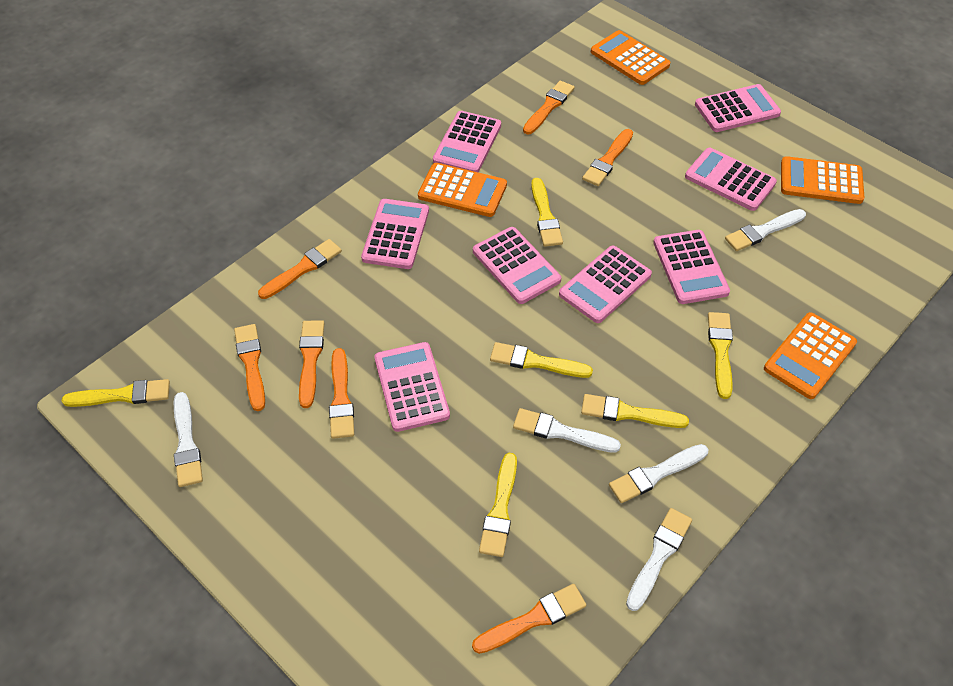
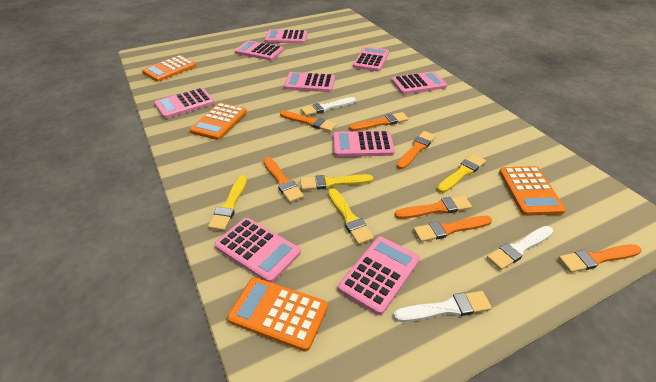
pink calculator: [361,199,429,269] [374,342,450,432] [433,111,501,172] [473,227,561,304] [559,246,652,323] [653,230,730,304] [685,148,777,211] [695,84,781,132] = 8 -> [154,88,215,119] [214,218,301,283] [235,41,284,61] [265,30,307,44] [284,72,335,92] [333,131,395,157] [338,237,420,315] [353,47,389,71] [392,71,447,94] = 9
white brush: [174,392,203,487] [513,408,621,453] [609,444,708,503] [626,508,692,611] [725,209,806,251] = 5 -> [301,97,356,116] [394,291,492,322] [487,226,553,270] = 3
yellow brush: [62,379,170,407] [479,453,517,557] [490,342,593,378] [531,178,563,247] [581,394,689,428] [708,312,733,399] = 6 -> [208,176,247,231] [300,174,373,190] [328,188,374,245] [437,154,486,193] = 4

